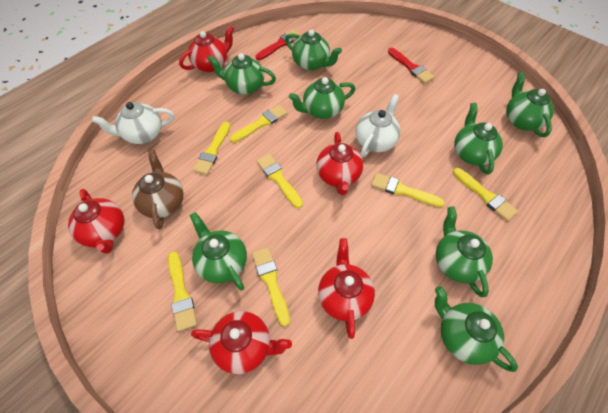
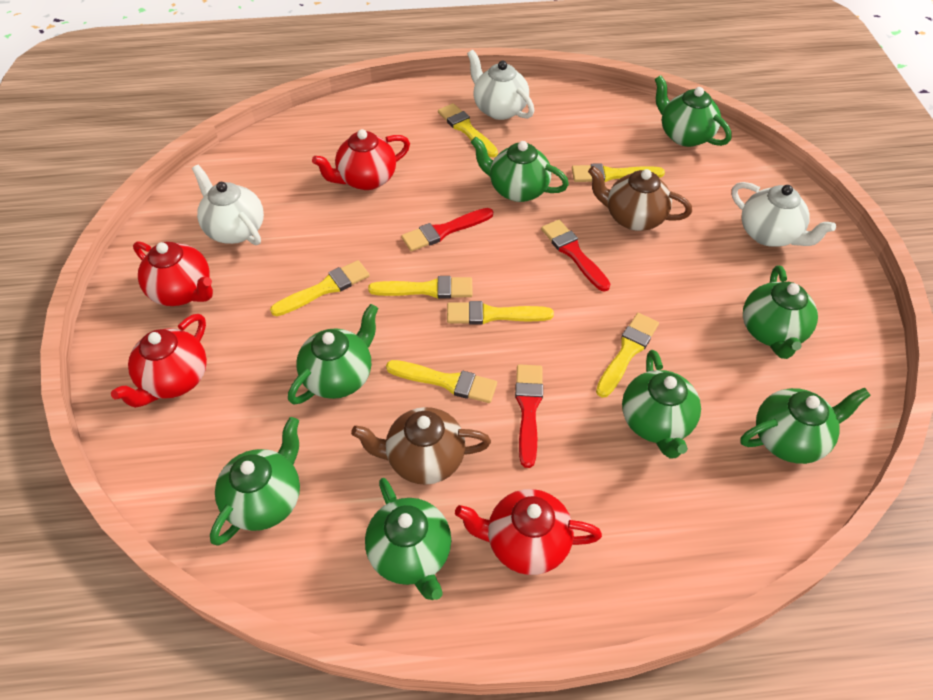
brown teapot: [132,150,184,229] = 1 -> [351,407,491,485] [588,166,692,231] = 2
red brush: [255,29,301,60] [388,48,434,84] = 2 -> [401,208,493,252] [515,364,543,468] [541,220,610,292] = 3
red teapot: [68,189,124,254] [179,25,234,72] [191,311,292,374] [316,132,363,195] [318,238,375,339] = 5 -> [111,314,207,408] [133,241,213,306] [312,129,410,190] [455,489,602,575] = 4
white teapot: [92,102,174,144] [356,94,400,157] = 2 -> [192,165,264,245] [467,50,534,120] [732,182,836,247] = 3

